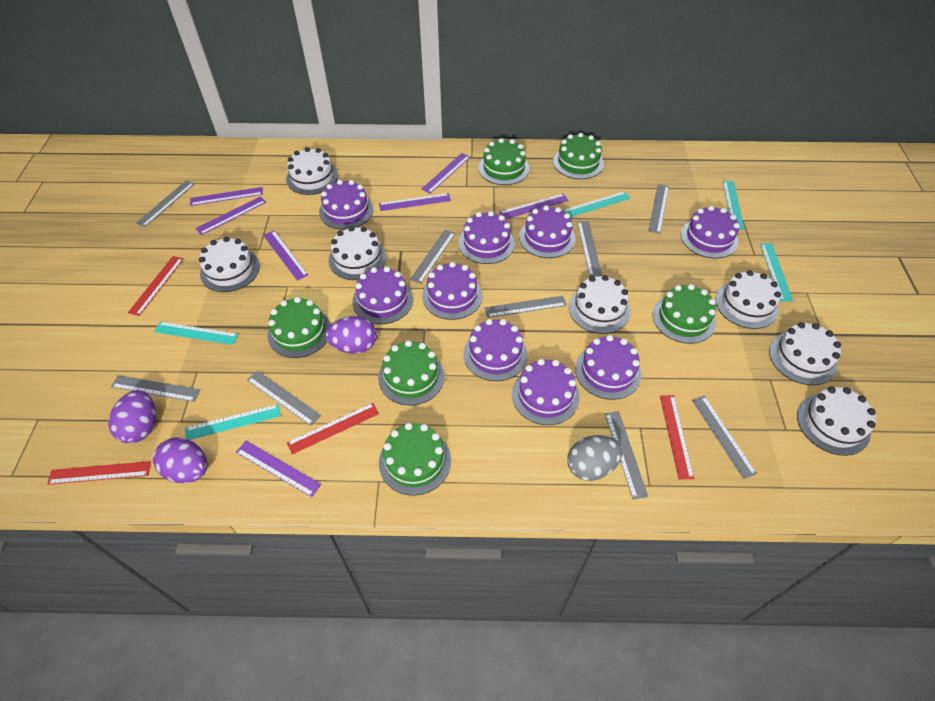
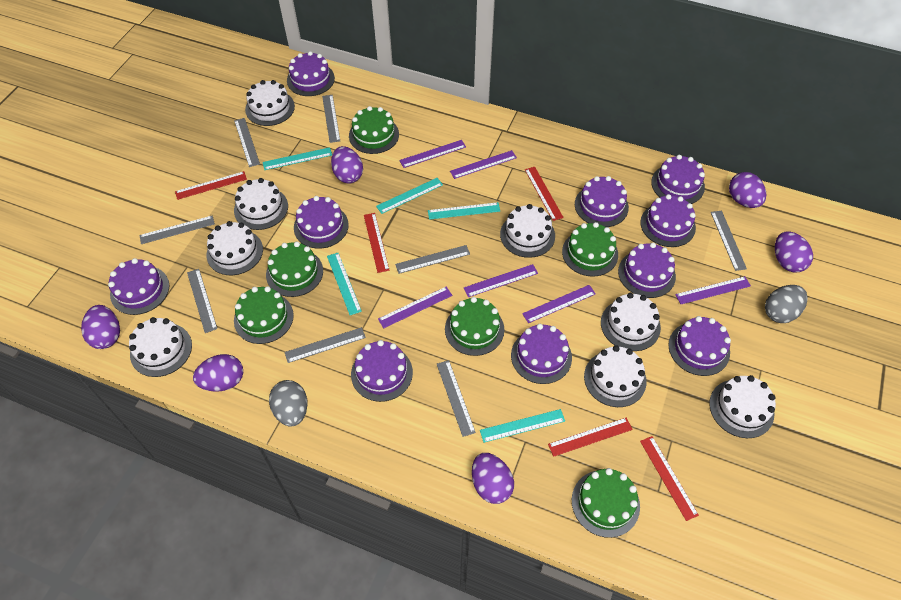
grey egg: [567,435,623,481] = 1 -> [269,380,308,427] [765,285,808,323] = 2
grey ruler: [111,375,200,402] [136,180,195,227] [247,370,321,426] [410,230,455,284] [485,296,567,318] [577,221,602,277] [605,411,648,499] [648,184,669,234] [692,396,757,479] = 9 -> [139,216,215,244] [187,269,217,333] [234,118,260,167] [285,327,366,363] [322,95,340,143] [395,245,470,274] [437,360,476,437] [711,211,747,271] = 8
purple cake: [319,180,374,230] [352,267,413,324] [422,262,482,320] [458,211,515,264] [463,319,528,381] [512,359,580,425] [519,205,575,258] [575,335,641,400] [681,206,740,258] = 9 -> [108,258,169,315] [287,51,335,96] [294,196,349,249] [351,340,413,402] [511,324,572,384] [575,176,629,227] [618,243,676,298] [640,194,696,247] [651,155,705,204] [668,316,731,376] = 10
purple egg: [108,390,156,444] [153,437,207,483] [325,316,377,354] = 3 -> [81,305,120,349] [193,354,243,392] [331,146,363,183] [472,453,514,504] [729,172,766,208] [775,231,813,273] = 6
purple ruler: [190,187,263,206] [196,196,266,235] [236,441,321,497] [263,230,308,281] [379,193,451,211] [421,153,470,193] [499,194,569,219] = 7 -> [378,286,452,328] [399,140,466,168] [450,150,517,179] [464,264,538,297] [522,285,596,323] [675,276,751,304] = 6
red ruler: [47,461,151,485] [128,256,183,316] [287,403,379,454] [660,395,694,479] = 4 -> [175,171,247,200] [364,213,389,273] [525,167,564,221] [548,418,633,457] [640,436,699,521] = 5
white cake: [199,237,260,292] [286,147,338,195] [329,226,386,280] [569,275,630,334] [715,270,781,329] [769,322,841,385] [797,387,876,456] = 7 -> [129,317,192,377] [206,221,263,275] [234,178,288,230] [245,80,295,126] [500,204,555,258] [584,345,647,407] [601,293,661,351] [709,375,776,438] = 8

